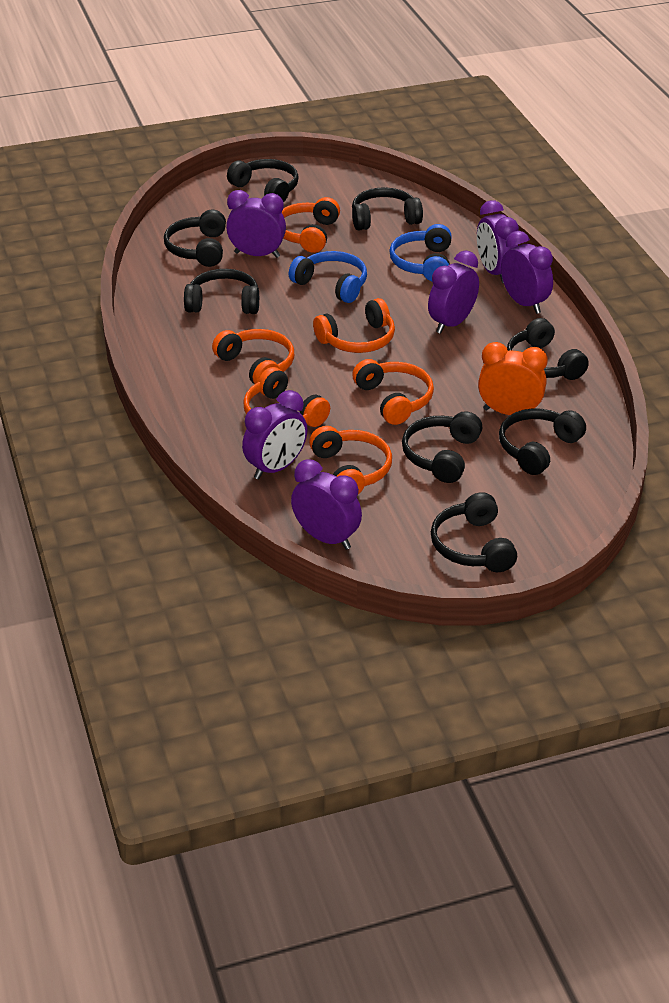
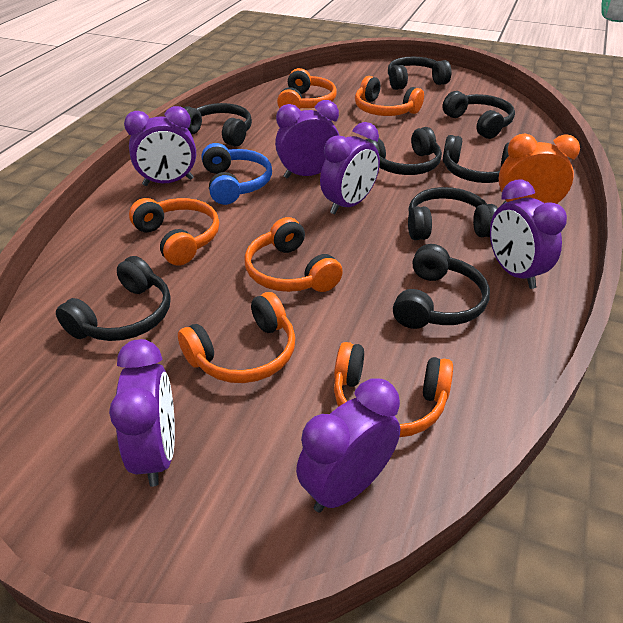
blue headphones: [289,251,367,303] [389,224,452,281] = 2 -> [202,143,272,205] = 1

